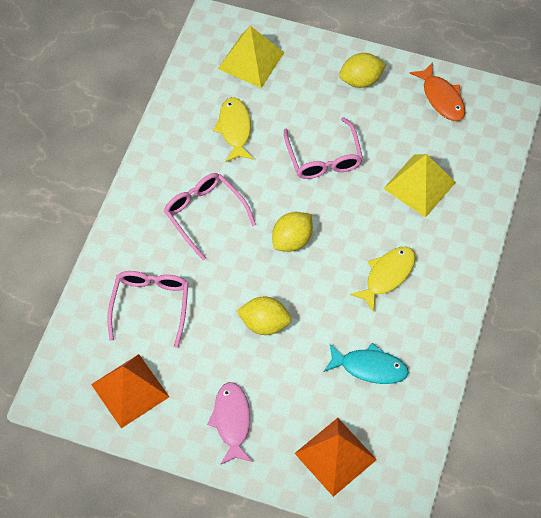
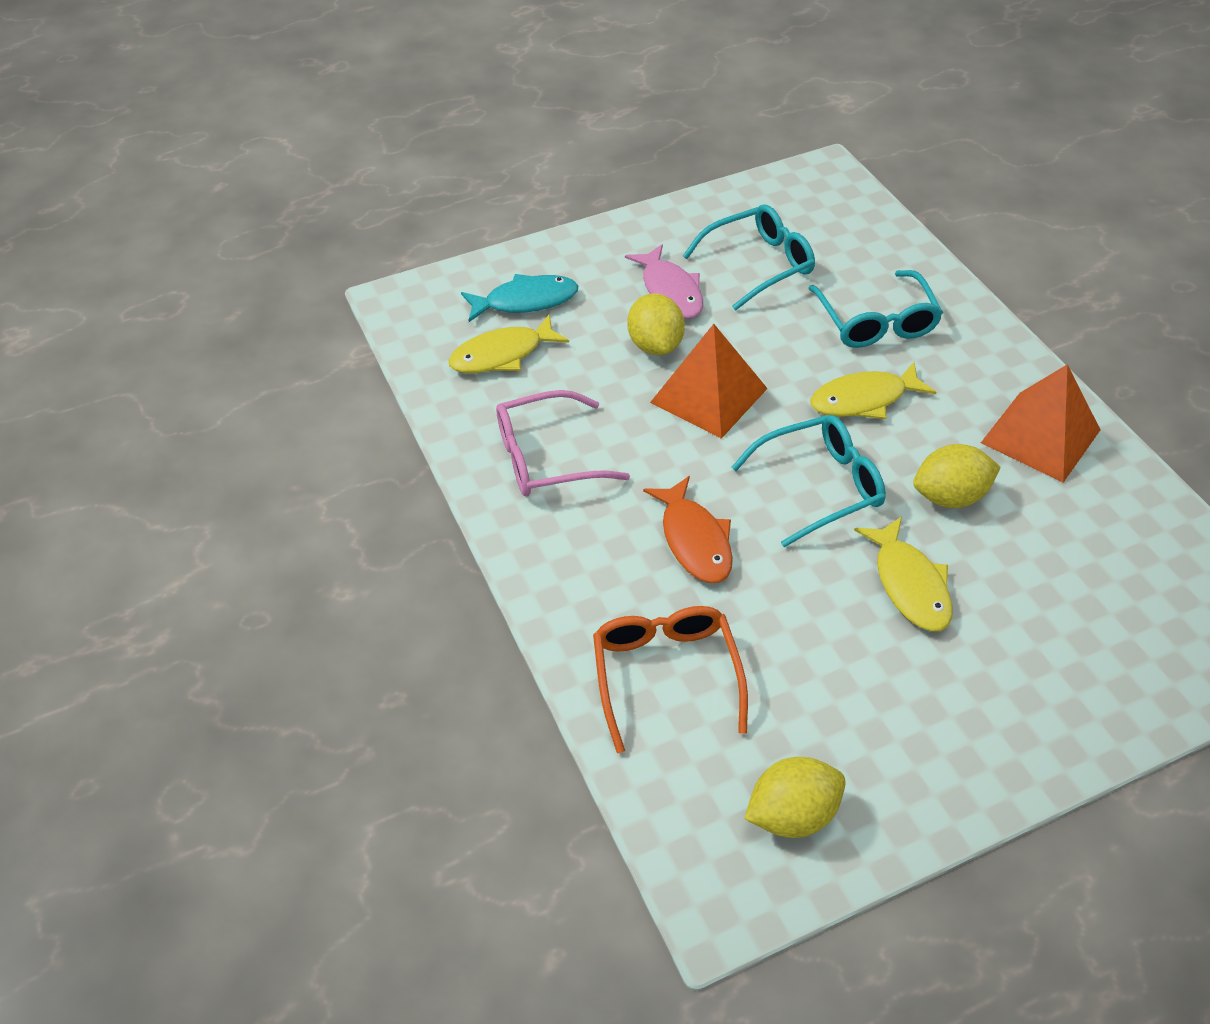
orange glasses: none = 0 -> [593,606,748,753] = 1
pink glasses: [107,271,189,348] [164,173,256,260] [284,117,363,179] = 3 -> [496,390,630,496] = 1
turquoise glasses: none = 0 -> [683,204,815,311] [732,415,886,547] [808,270,943,348] = 3
yellow fish: [213,97,254,162] [350,247,416,313] = 2 -> [448,314,569,373] [810,362,936,419] [854,516,953,631] = 3
yellow pyramid: [218,26,284,88] [383,154,456,218] = 2 -> none = 0

